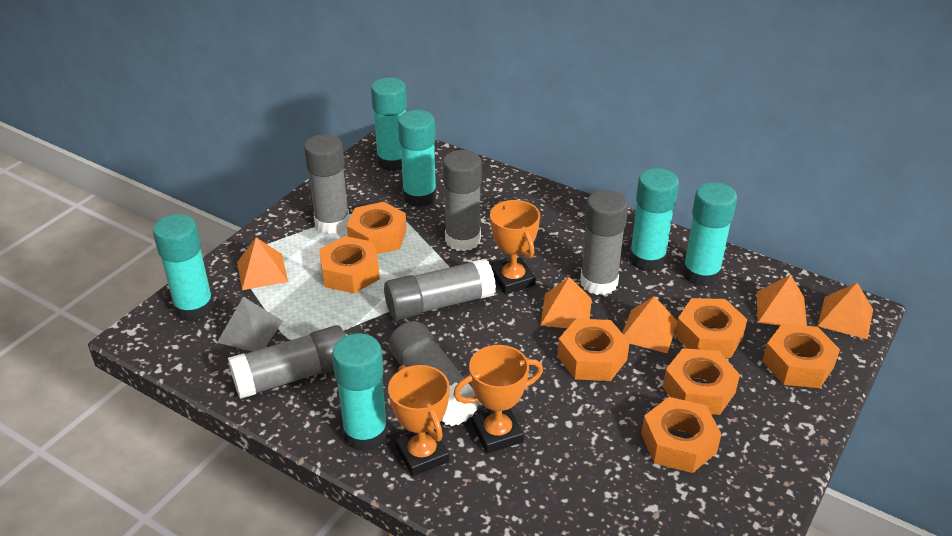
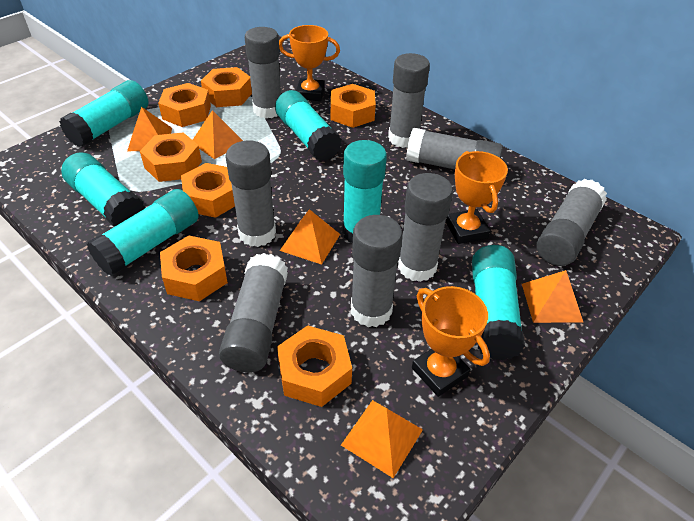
grey glue stick: [228,325,346,399] [304,134,349,234] [384,258,496,320] [389,321,480,427] [443,150,482,251] [580,190,628,295] = 6 -> [219,253,288,373] [225,140,276,247] [245,27,281,118] [351,215,403,327] [388,53,430,148] [398,173,453,282] [406,128,503,169] [537,179,607,266] = 8
grey pyramid: [217,296,283,351] = 1 -> none = 0

